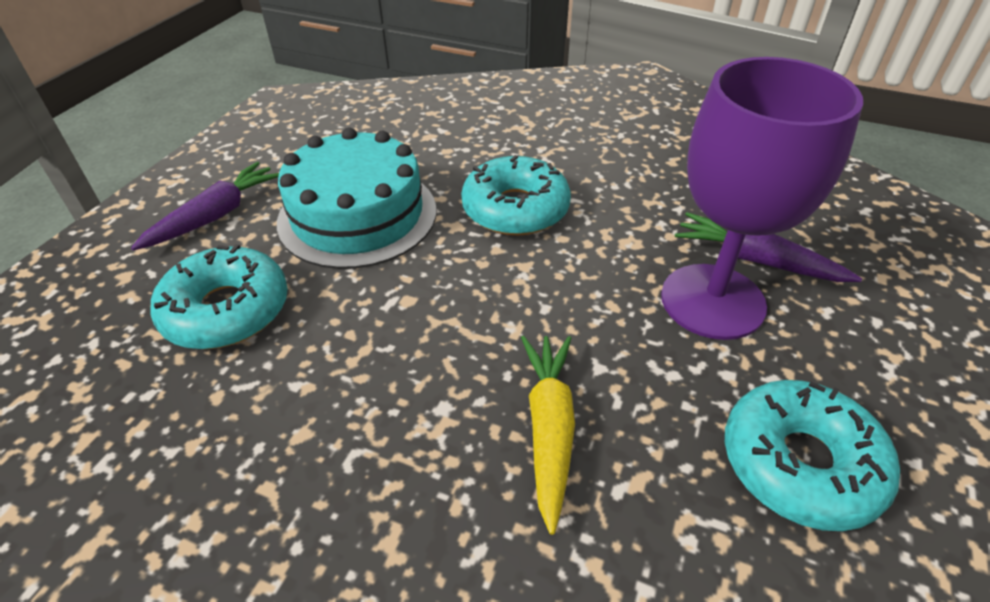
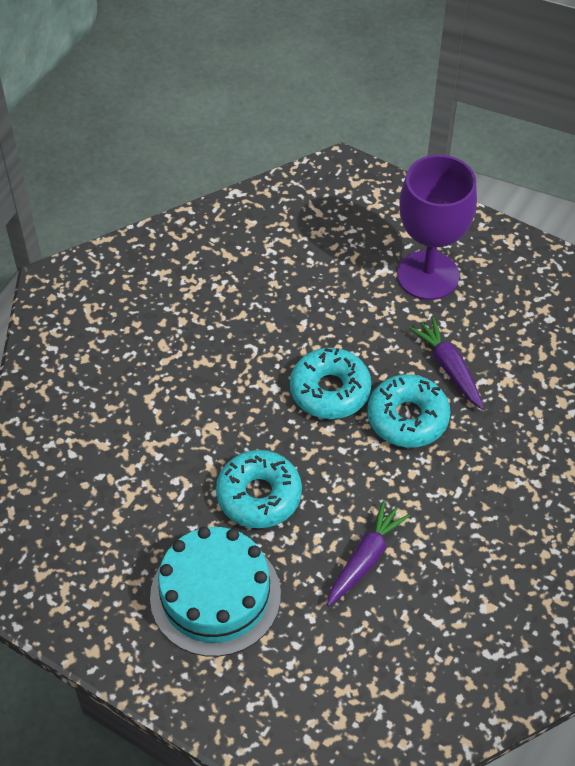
yellow carrot: [521,336,575,535] = 1 -> none = 0

